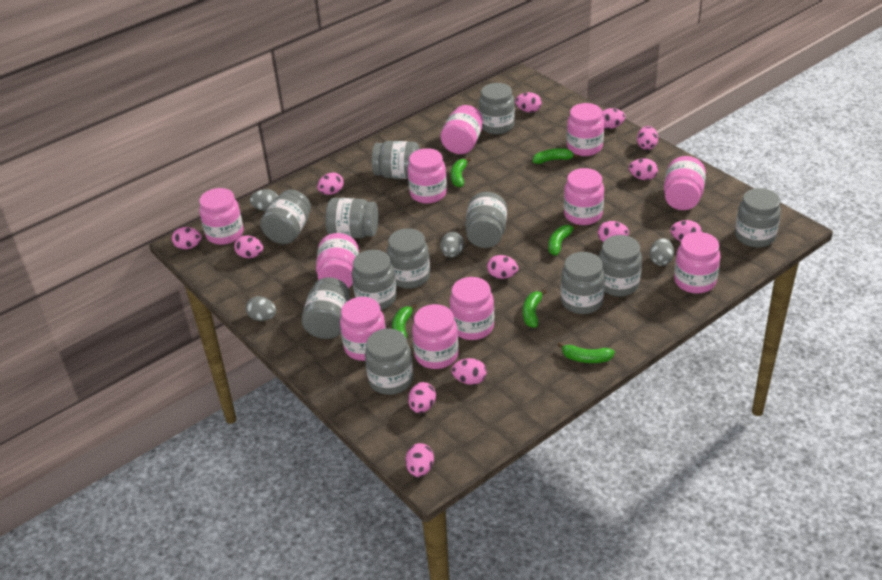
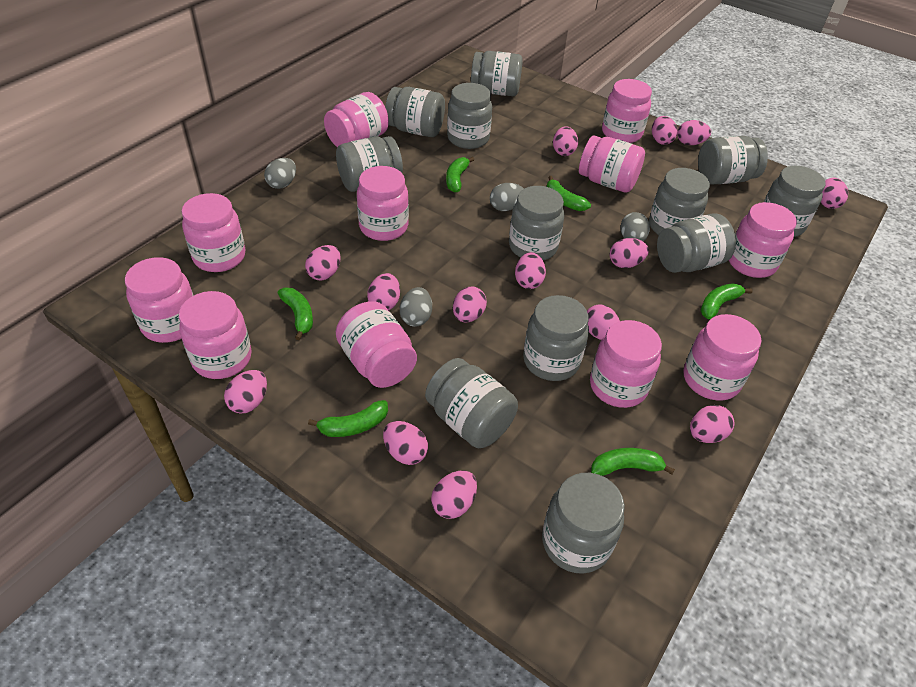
pink egg: [172,227,202,249] [234,235,263,258] [317,172,344,195] [405,443,434,477] [408,382,436,413] [451,358,487,385] [487,255,518,279] [515,92,542,113] [598,221,629,242] [602,108,625,129] [629,158,658,180] [637,126,658,150] [670,220,702,242] = 13 -> [224,370,267,414] [305,245,341,281] [367,273,400,310] [383,421,428,465] [431,470,477,519] [453,287,487,322] [515,252,546,289] [553,126,578,156] [587,304,620,340] [609,238,649,268] [652,116,677,145] [677,120,711,145] [690,405,735,443] [821,178,848,209] = 14

